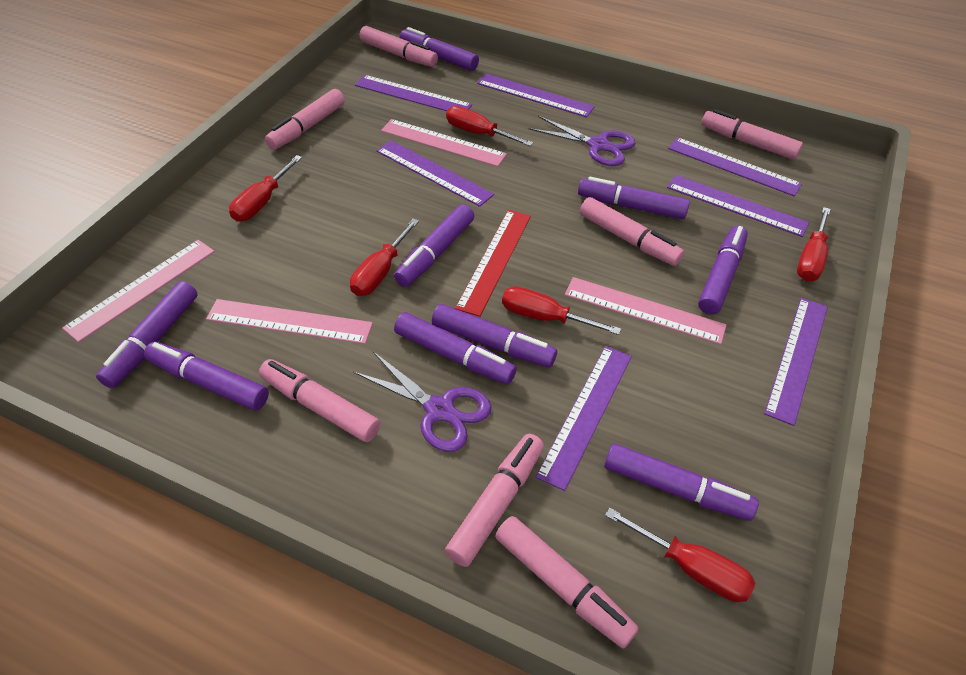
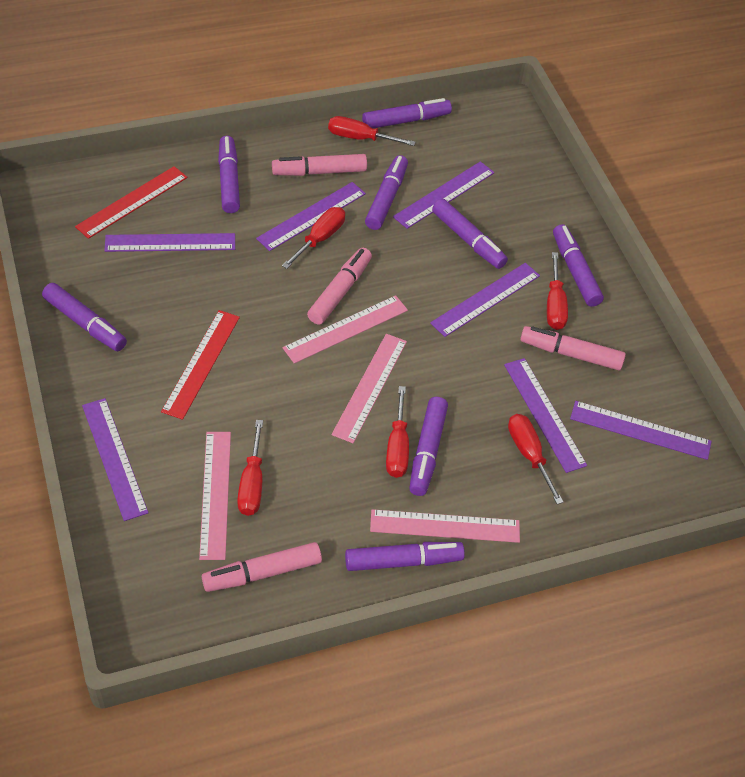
pink marker: [259,359,380,442] [265,89,345,150] [359,26,438,67] [445,434,544,567] [495,516,639,649] [580,197,684,266] [701,109,803,160] = 7 -> [202,542,322,592] [272,154,367,176] [307,248,372,325] [520,326,626,370] = 4
purple marker: [96,281,198,388] [144,342,269,410] [394,204,474,287] [394,312,517,384] [400,27,479,71] [432,304,557,368] [578,177,690,219] [604,444,759,521] [698,226,748,315] = 9 -> [42,283,127,351] [218,136,240,213] [345,542,465,571] [362,98,452,128] [365,155,408,230] [409,397,448,496] [432,199,508,269] [553,224,604,307] = 8
purple scissors: [353,352,492,452] [529,116,636,166] = 2 -> none = 0
red ruler: [455,210,531,317] = 1 -> [75,166,188,239] [161,310,240,420] = 2

